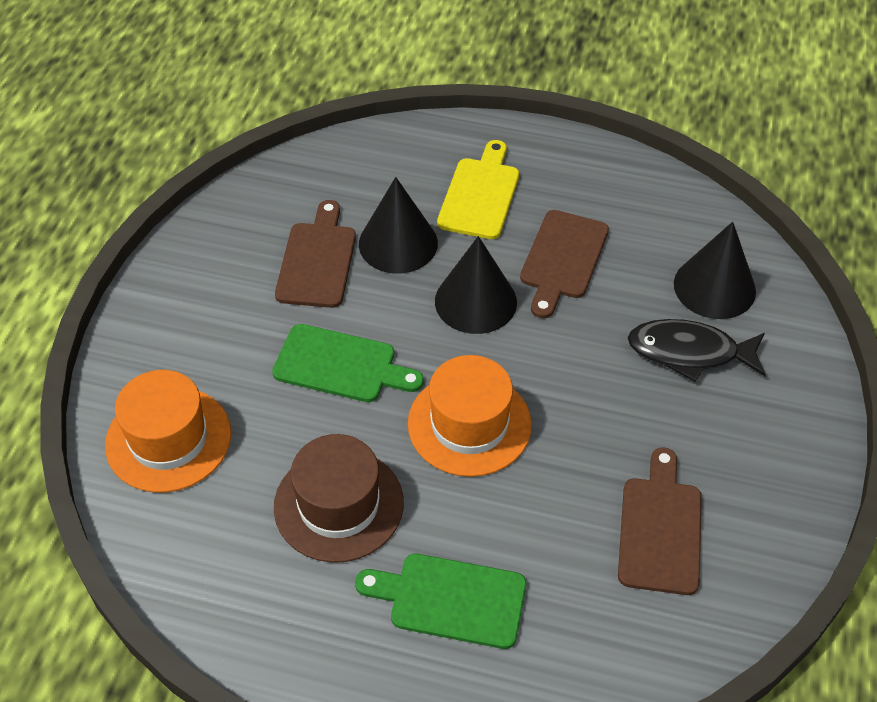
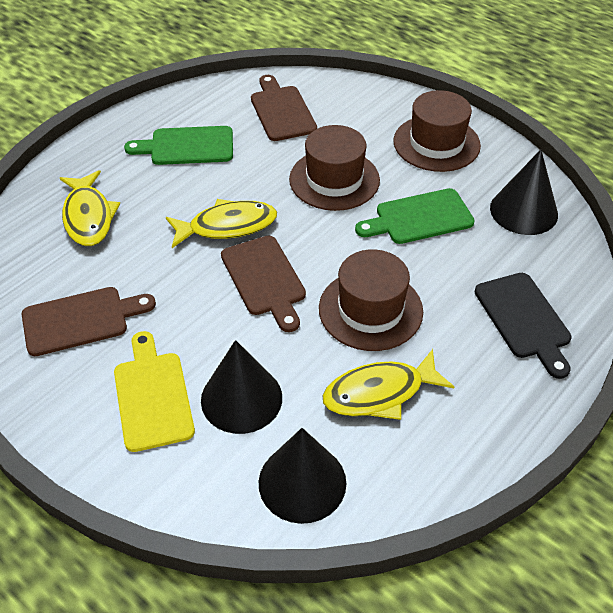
black cutting board: none = 0 -> [475,273,571,379] = 1
black fish: [628,319,766,382] = 1 -> none = 0
brown hat: [274,434,404,563] = 1 -> [289,125,380,211] [319,249,423,351] [394,90,481,172] = 3
orange hat: [105,370,231,493] [408,355,532,477] = 2 -> none = 0
yellow fish: none = 0 -> [60,170,120,246] [166,199,277,248] [323,349,454,420] = 3

